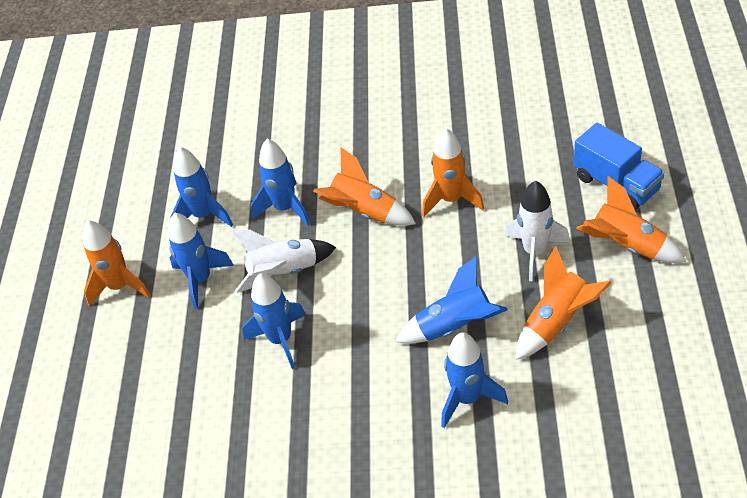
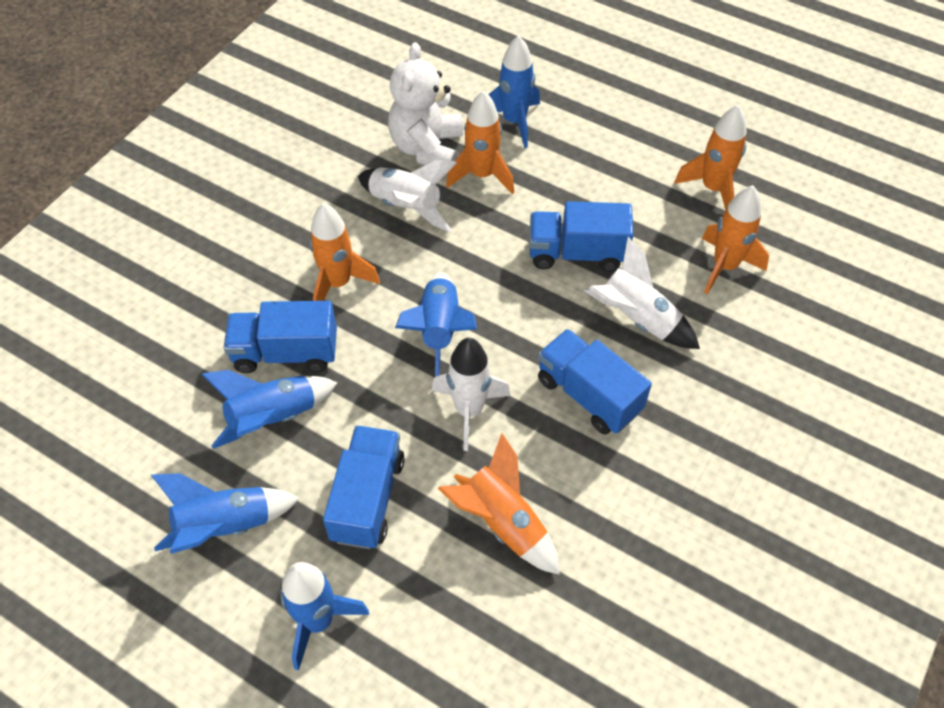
blue rocket: [168,213,234,309] [171,147,233,227] [242,273,306,369] [251,139,310,226] [395,256,508,344] [441,333,508,428] = 6 -> [151,473,300,554] [202,370,337,449] [280,562,369,671] [395,272,477,377] [488,35,540,148] = 5
blue truck: [574,123,665,210] = 1 -> [224,301,337,373] [323,425,405,549] [530,201,634,272] [538,329,652,435] = 4
white rocket: [229,230,336,293] [505,181,570,281] = 2 -> [358,160,457,232] [432,338,510,451] [584,237,700,349] = 3
white teddy bear: none = 0 -> [388,42,463,165] = 1

